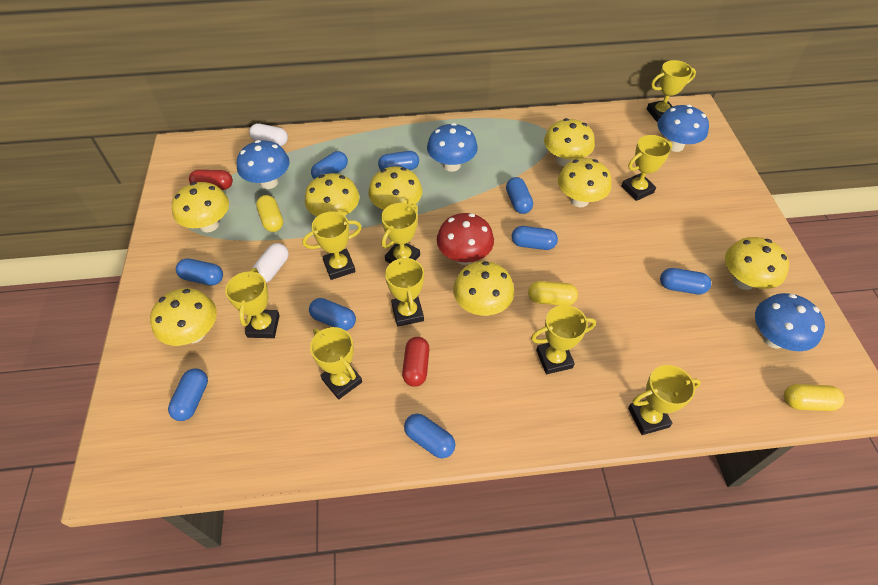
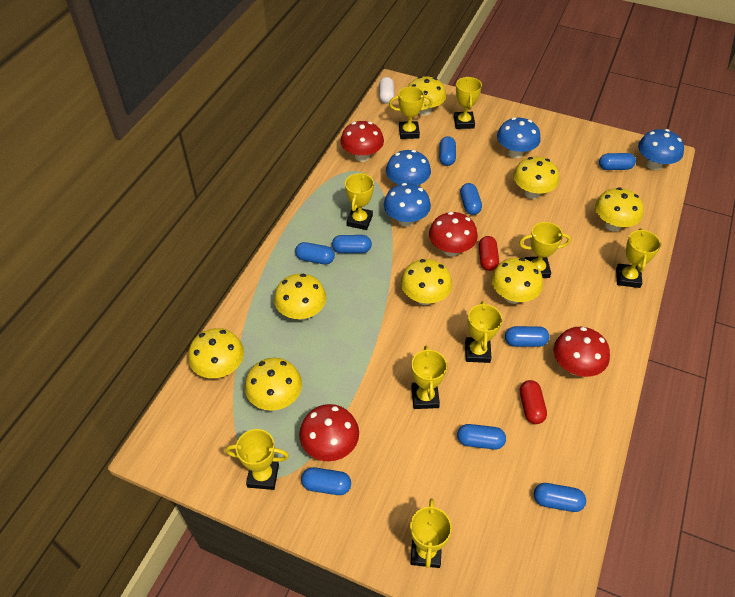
red mushroom: [437,213,494,265] = 1 -> [299,404,359,461] [341,121,384,162] [429,212,478,256] [554,327,610,377] = 4
white capsule: [249,123,288,146] [252,243,289,283] = 2 -> [379,77,394,104] = 1
yellow capsule: [256,195,283,232] [528,281,578,305] [784,384,844,411] = 3 -> none = 0

